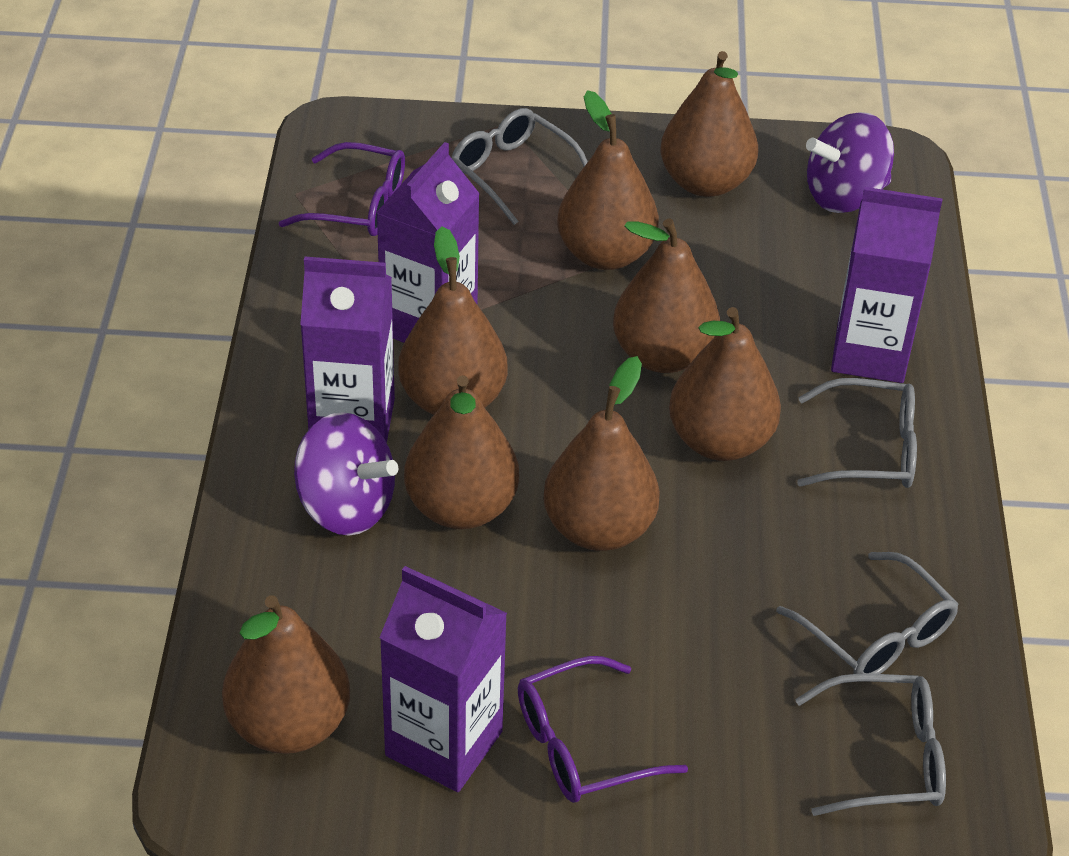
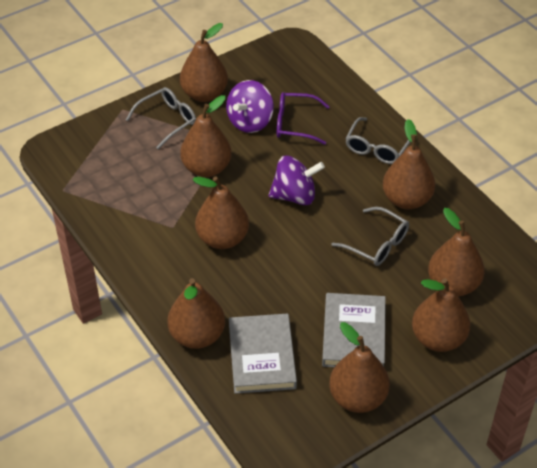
grey book: none = 0 -> [229,313,297,394] [322,293,386,367] = 2
grey glasses: [451,108,588,225] [776,552,959,674] [795,674,946,816] [797,378,917,488] = 4 -> [126,87,196,149] [331,207,409,266] [345,117,410,164] = 3
purple carton: [300,257,395,443] [376,142,480,343] [380,566,507,792] [831,187,943,383] = 4 -> none = 0
purple glasses: [279,142,405,236] [518,656,688,803] = 2 -> [277,92,330,145] = 1

